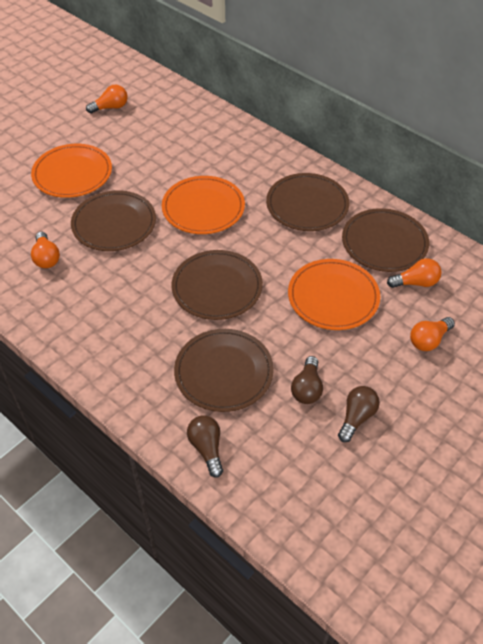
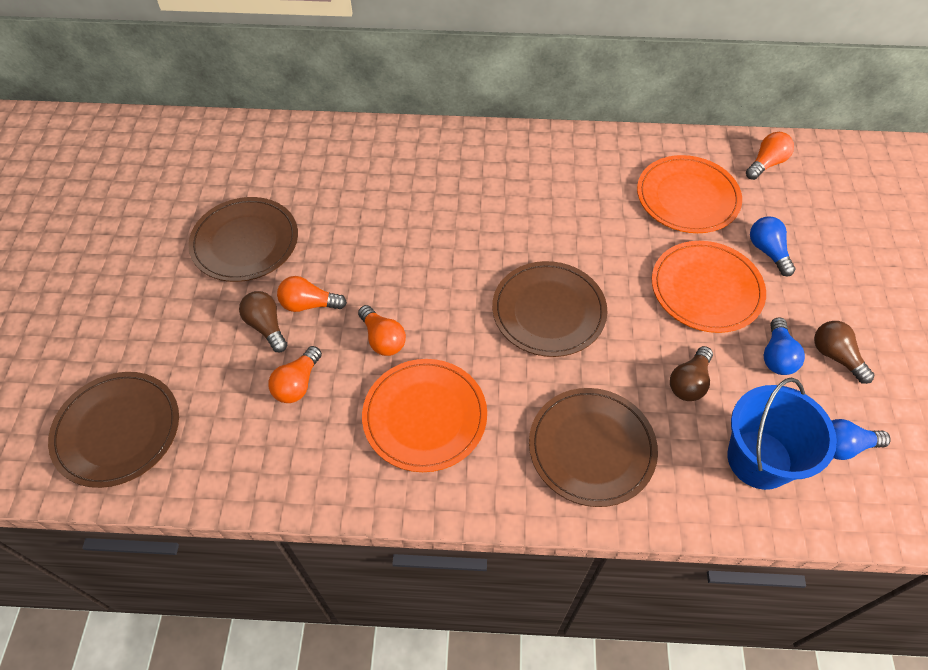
blue bucket: none = 0 -> [727,377,837,490] = 1
blue light bulb: none = 0 -> [750,216,796,276] [764,318,805,375] [832,419,891,460] = 3
brown plate: [71,190,156,251] [171,250,263,320] [174,329,274,412] [266,173,350,231] [342,208,429,272] = 5 -> [48,372,179,488] [188,197,298,282] [492,261,608,357] [529,388,658,507] = 4

